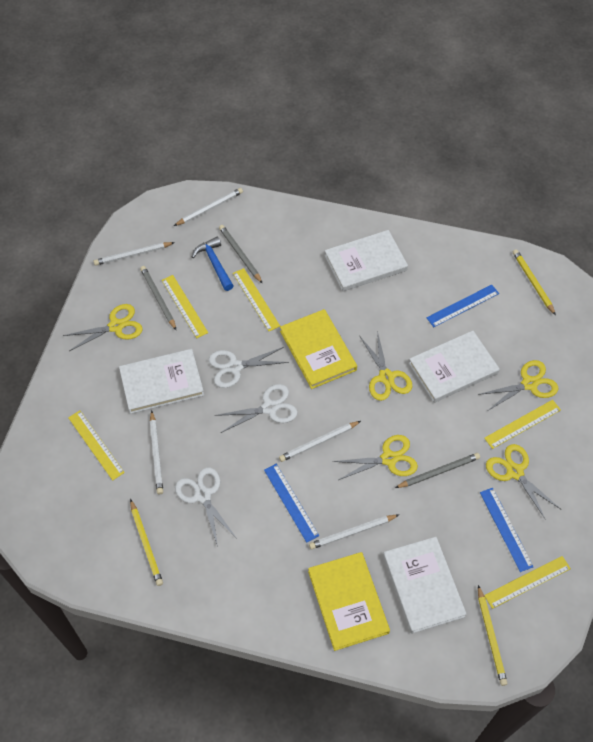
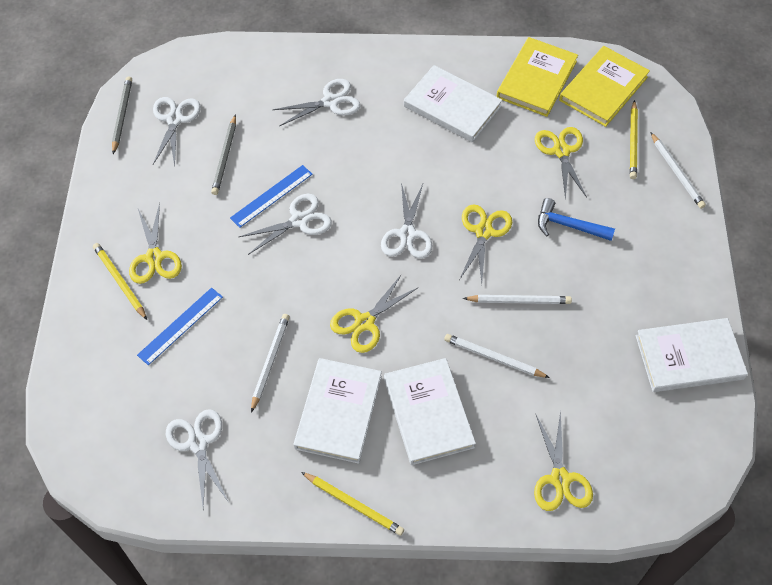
blue ruler: [264,464,319,543] [427,284,499,327] [480,488,534,572] = 3 -> [137,288,223,365] [230,165,313,228] = 2
grey pencil: [140,266,176,330] [219,225,263,284] [395,453,480,488] = 3 -> [112,76,132,154] [211,114,236,195] = 2
white pencil: [93,242,175,266] [150,410,163,494] [174,188,243,226] [279,421,361,462] [309,515,399,549] = 5 -> [251,314,290,413] [444,334,550,378] [463,295,572,304] [650,132,706,209] = 4
white scissors: [175,467,236,547] [208,347,289,388] [215,384,298,433] = 3 -> [153,97,201,166] [166,409,229,507] [239,194,332,255] [272,79,361,126] [381,183,432,259] = 5
yellow ruler: [68,411,125,481] [162,275,208,338] [233,268,280,331] [484,400,561,449] [484,556,571,609] = 5 -> none = 0

